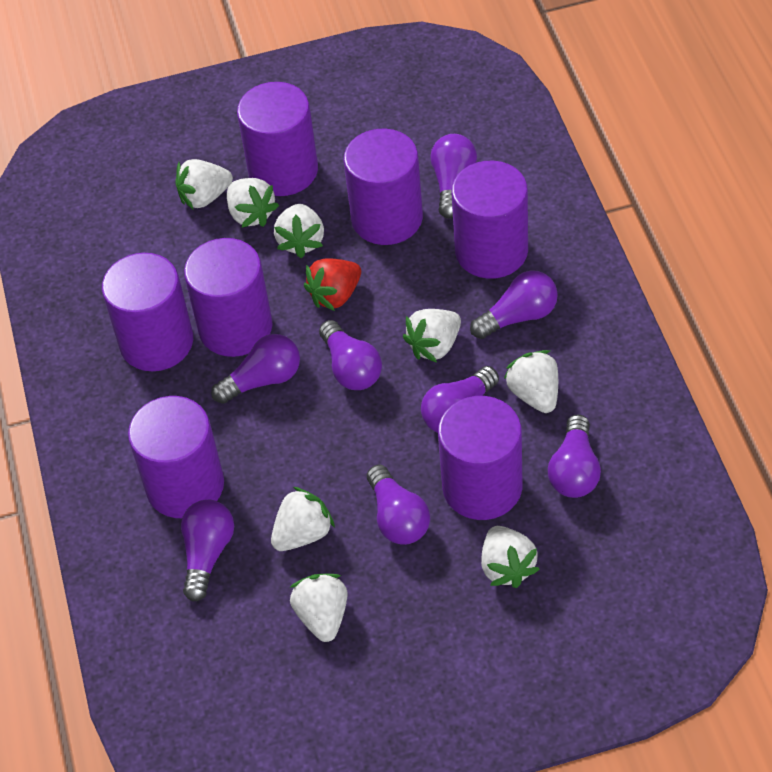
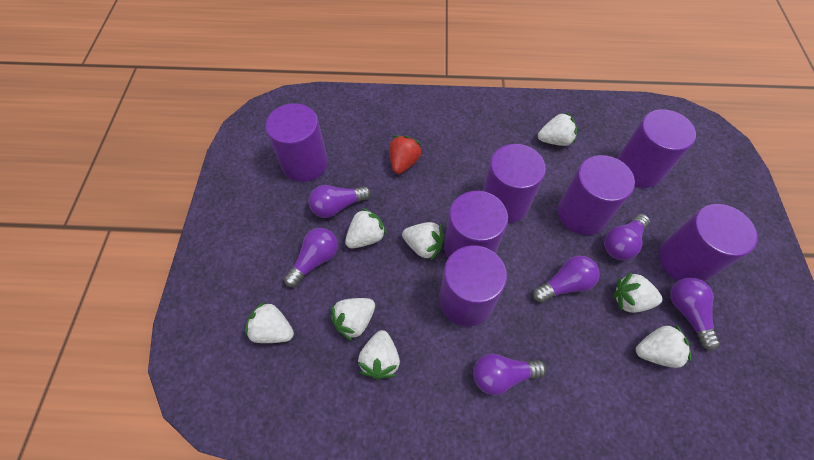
purple light bulb: [181,500,234,602] [211,334,300,404] [319,320,382,390] [367,464,430,545] [421,366,499,433] [430,134,477,218] [470,270,558,339] [548,414,601,498] = 8 -> [284,228,338,287] [309,185,371,218] [473,353,547,395] [533,256,600,303] [604,214,650,260] [670,278,720,351] = 6

